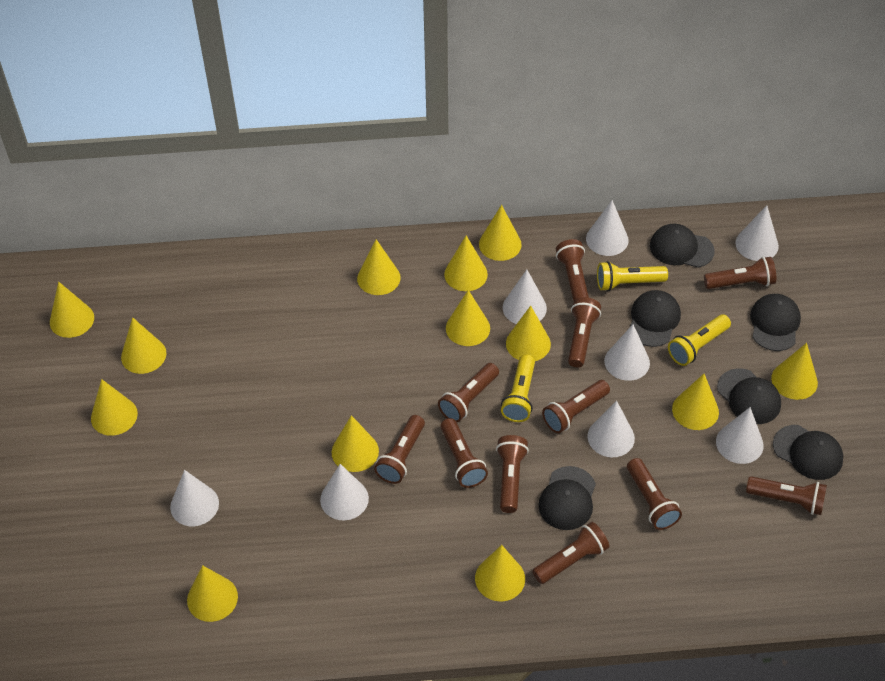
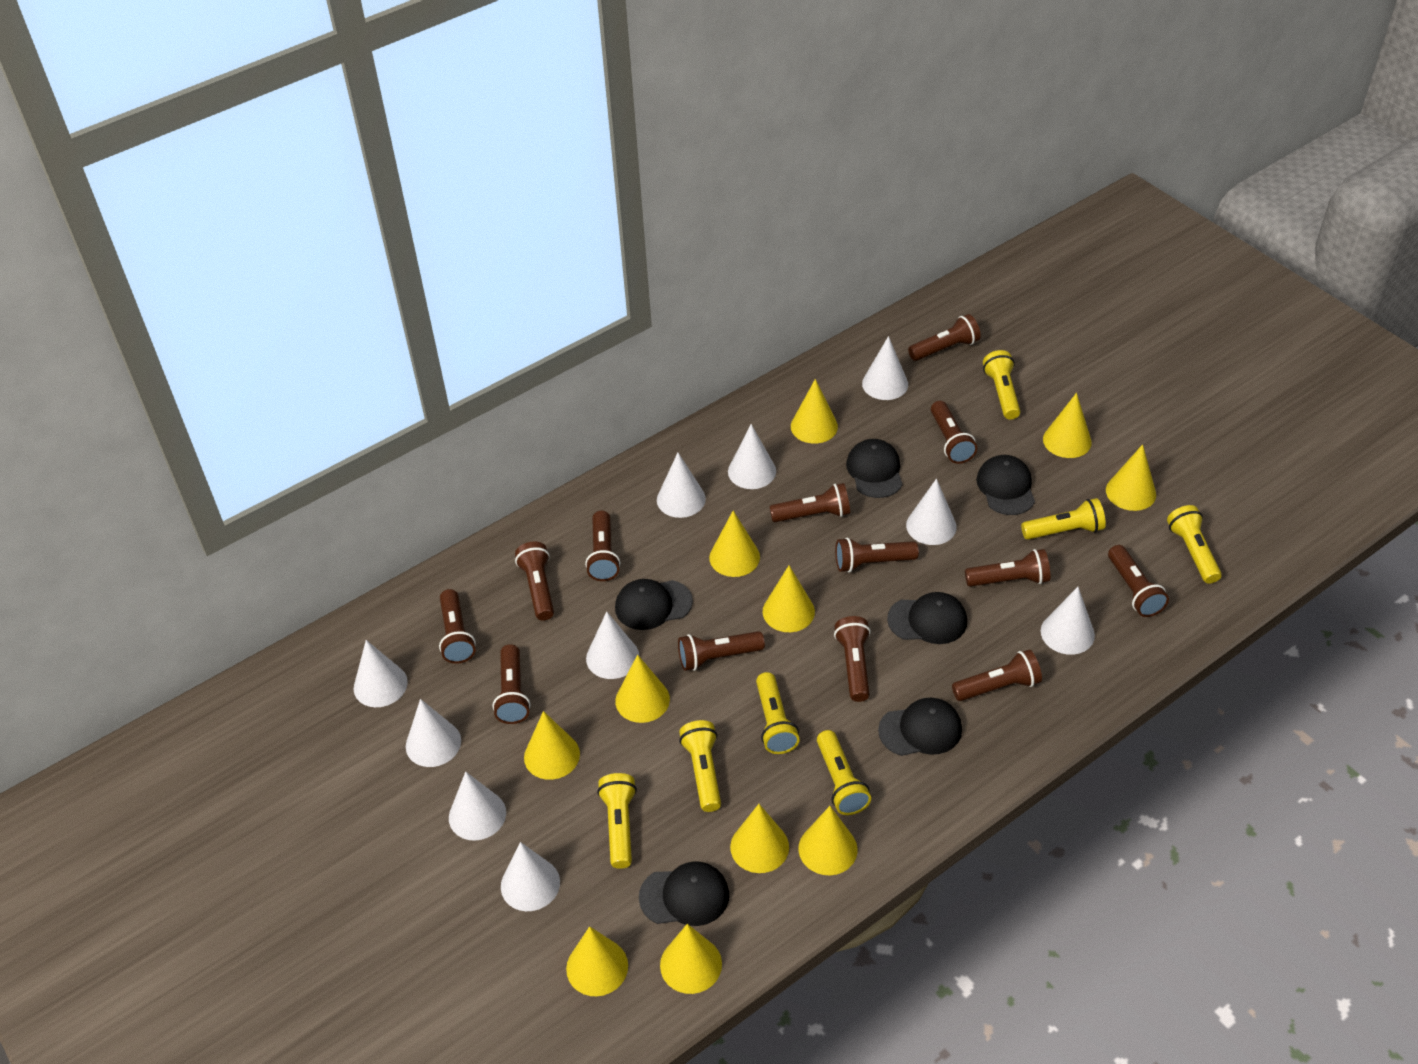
brown flashlight: [374,415,425,484] [438,363,499,422] [440,418,488,488] [496,435,529,513] [532,522,609,584] [542,380,610,433] [556,239,589,301] [568,297,601,367] [627,458,682,530] [704,257,776,289] [746,476,827,515] = 11 -> [439,589,476,664] [492,644,530,724] [515,542,554,621] [585,511,620,581] [678,631,765,671] [769,483,850,522] [834,616,871,702] [835,538,919,573] [908,314,981,361] [931,401,977,464] [952,649,1042,701] [965,549,1050,587] [1108,545,1169,617] = 13
white cone: [170,470,219,526] [320,464,369,520] [503,270,547,324] [586,200,629,256] [587,401,635,457] [604,324,650,381] [716,407,764,464] [735,205,779,261] = 8 -> [354,640,408,707] [406,699,461,767] [449,772,506,841] [501,842,560,911] [586,612,639,679] [657,453,706,518] [728,424,776,489] [862,336,908,400] [906,479,957,545] [1041,587,1095,655] = 10
yellow cone: [50,281,94,338] [91,379,138,436] [121,317,166,374] [187,565,238,622] [332,415,379,472] [357,239,401,295] [444,235,488,291] [446,290,490,346] [475,545,525,601] [479,205,522,261] [506,306,551,361] [672,374,719,430] [771,343,818,400] = 13 -> [524,711,580,780] [566,926,628,996] [615,655,670,723] [660,924,722,994] [709,511,760,577] [730,804,789,873] [763,565,815,632] [791,379,838,444] [798,806,858,875] [1043,393,1092,458] [1106,444,1156,511] = 11
yellow flashlight: [501,354,535,422] [597,261,668,291] [668,314,731,366] = 3 -> [597,773,637,869] [679,720,721,812] [756,672,800,754] [817,730,871,815] [983,350,1020,420] [1021,498,1106,540] [1167,505,1222,584] = 7

